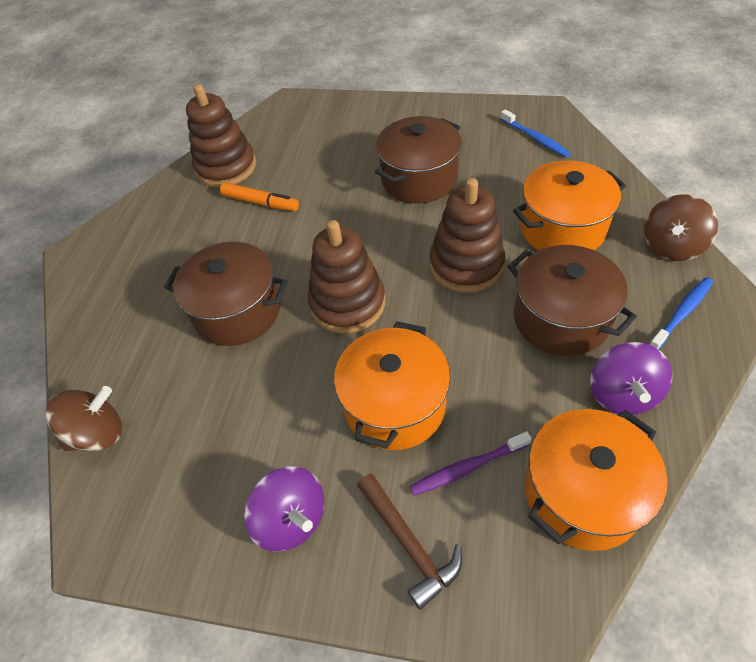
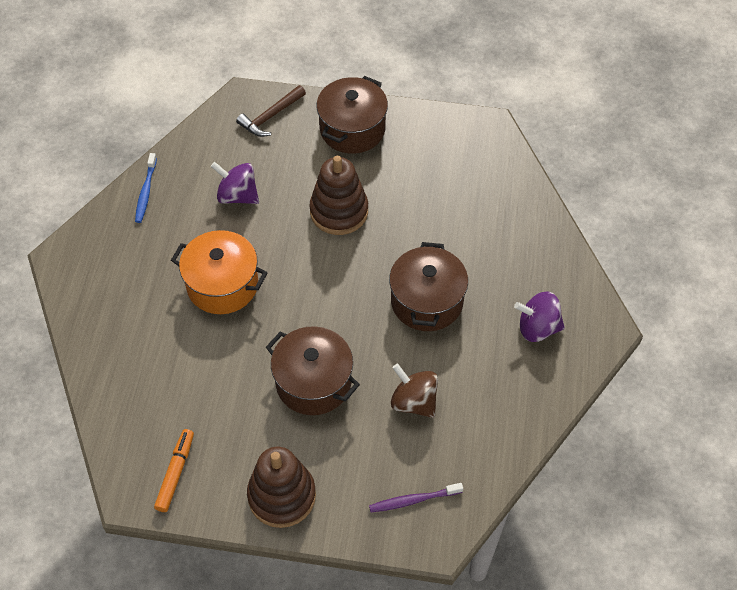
blue toothbrush: [500,109,571,157] [649,277,713,350] = 2 -> [135,153,157,223] = 1
brown spinning top: [45,386,122,451] [644,194,718,261] = 2 -> [391,364,438,418] = 1
brown stacking toy: [186,84,256,187] [308,220,385,334] [430,178,505,293] = 3 -> [247,447,316,528] [309,156,368,235] = 2
orange pot: [334,322,450,450] [513,160,626,250] [525,409,668,551] = 3 -> [171,230,267,314] = 1

